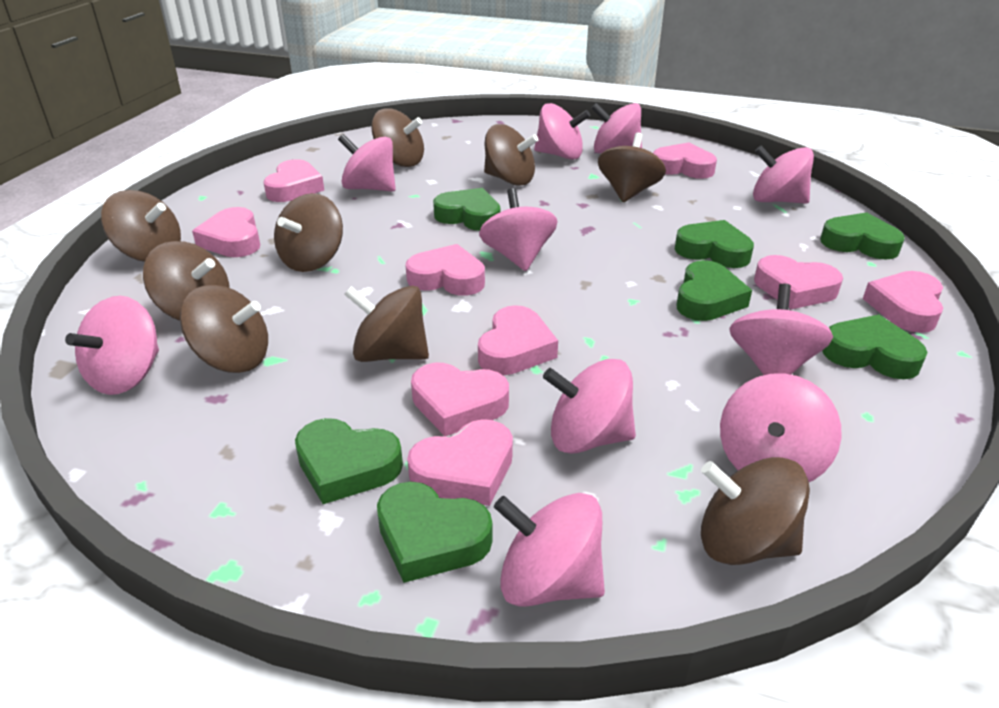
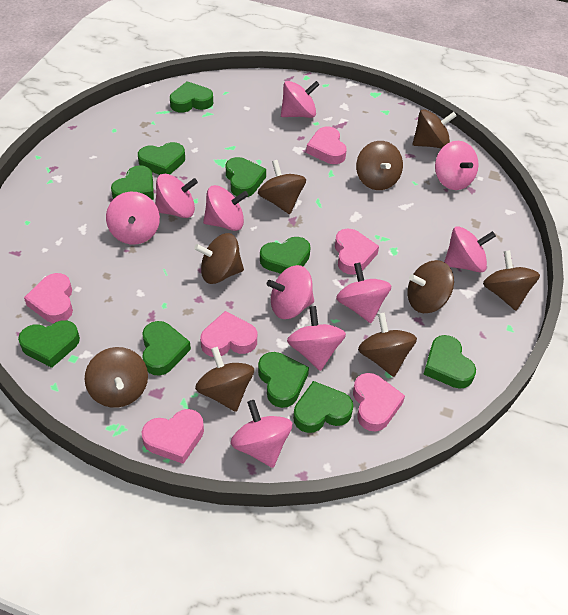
green heart: [295,418,403,504] [377,482,493,583] [433,188,500,231] [675,220,754,268] [676,260,752,321] [820,212,905,259] [822,315,928,379] = 7 -> [18,320,80,368] [111,165,154,200] [138,142,185,175] [142,321,191,376] [170,81,213,113] [226,157,266,197] [258,352,309,408] [260,237,311,274] [293,381,353,433] [423,335,476,389] = 10
pink heart: [192,207,260,257] [263,159,325,202] [406,244,485,296] [407,419,513,506] [411,363,509,436] [478,305,558,375] [653,142,717,179] [754,255,843,309] [863,271,943,333] = 9 -> [24,273,73,323] [142,409,204,464] [200,311,257,357] [306,126,347,164] [335,228,379,275] [353,373,405,431] = 6

